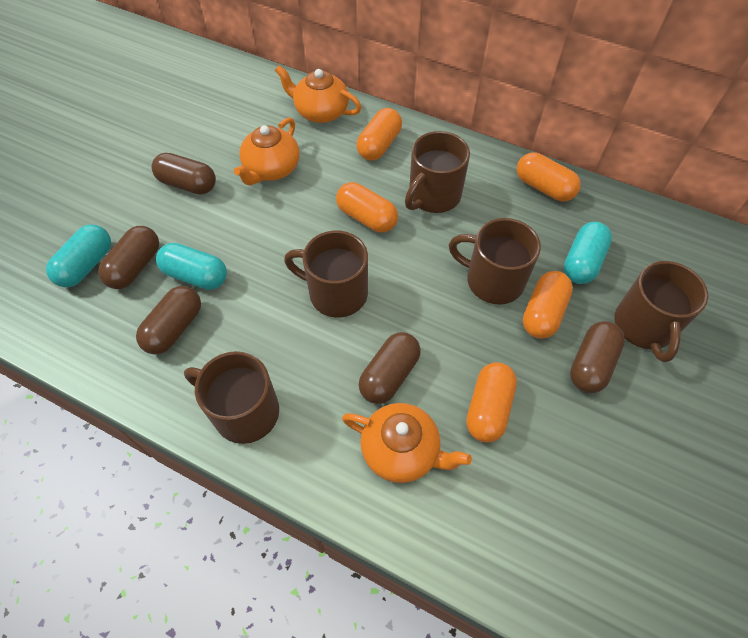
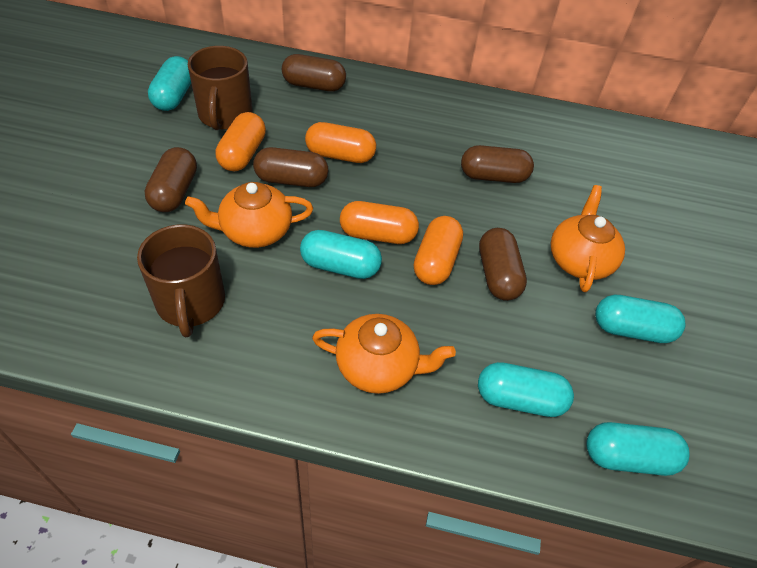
brown mug: [184,351,279,444] [284,231,368,317] [405,131,470,213] [449,218,541,304] [614,261,708,362] = 5 -> [137,224,225,337] [188,46,252,130] = 2
orange capsule: [336,182,398,232] [356,108,402,161] [466,362,517,442] [517,152,581,202] [523,271,573,339] = 5 -> [215,112,266,171] [305,122,376,163] [340,201,419,244] [414,216,463,285] = 4
turquoise capsule: [46,225,111,287] [156,243,227,290] [564,222,612,284] = 3 -> [148,56,191,111] [300,230,382,279] [478,362,574,417] [586,422,689,476] [595,295,685,343] = 5

